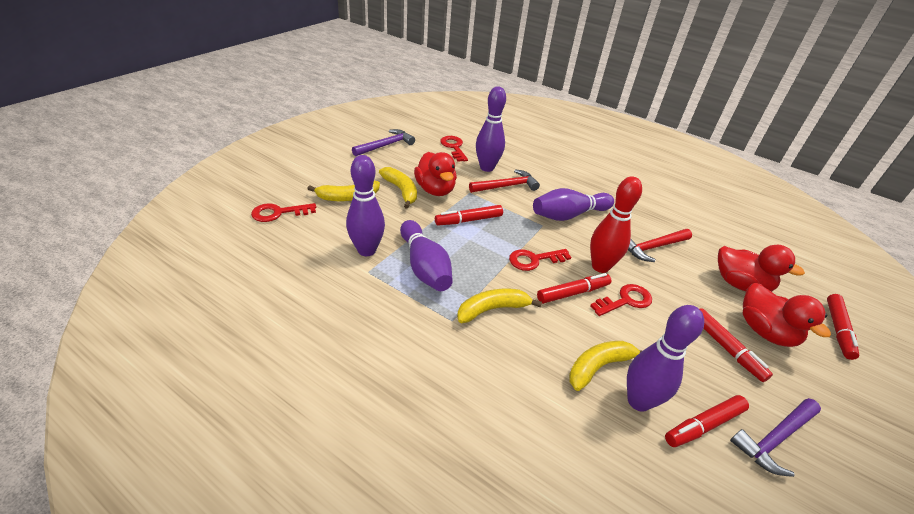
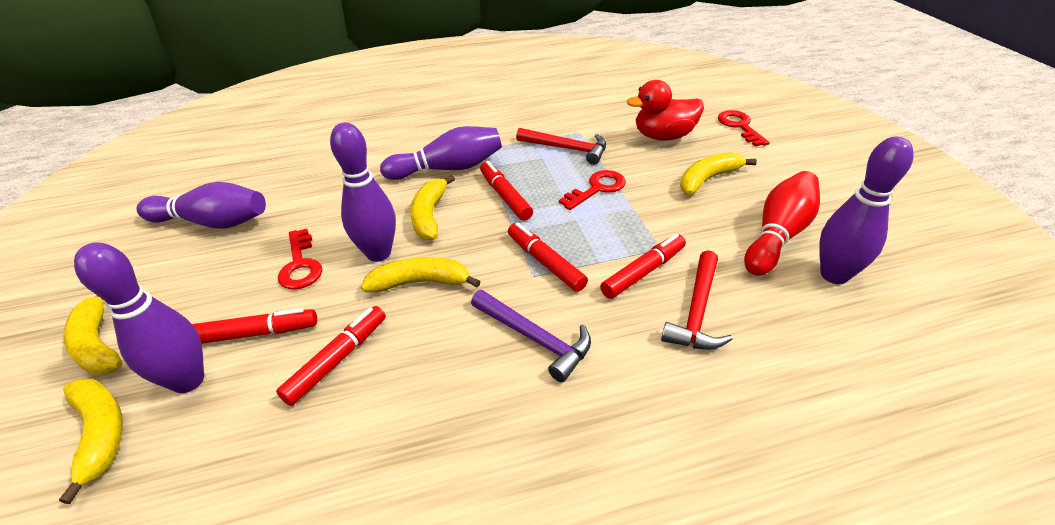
purple hammer: [352,129,415,157] [730,398,821,477] = 2 -> [471,290,591,382] = 1
red duck: [414,152,457,196] [718,245,805,291] [743,283,831,347] = 3 -> [627,80,704,141] = 1
red key: [251,203,316,222] [440,136,468,162] [509,249,571,271] [590,284,652,316] = 4 -> [278,229,322,290] [559,170,626,210] [718,110,770,147] = 3
yellow banana: [307,181,380,201] [379,167,417,209] [457,289,542,323] [569,341,642,391] = 4 -> [59,379,123,504] [63,295,122,375] [361,257,481,293] [410,175,455,240] [680,152,757,195] = 5

